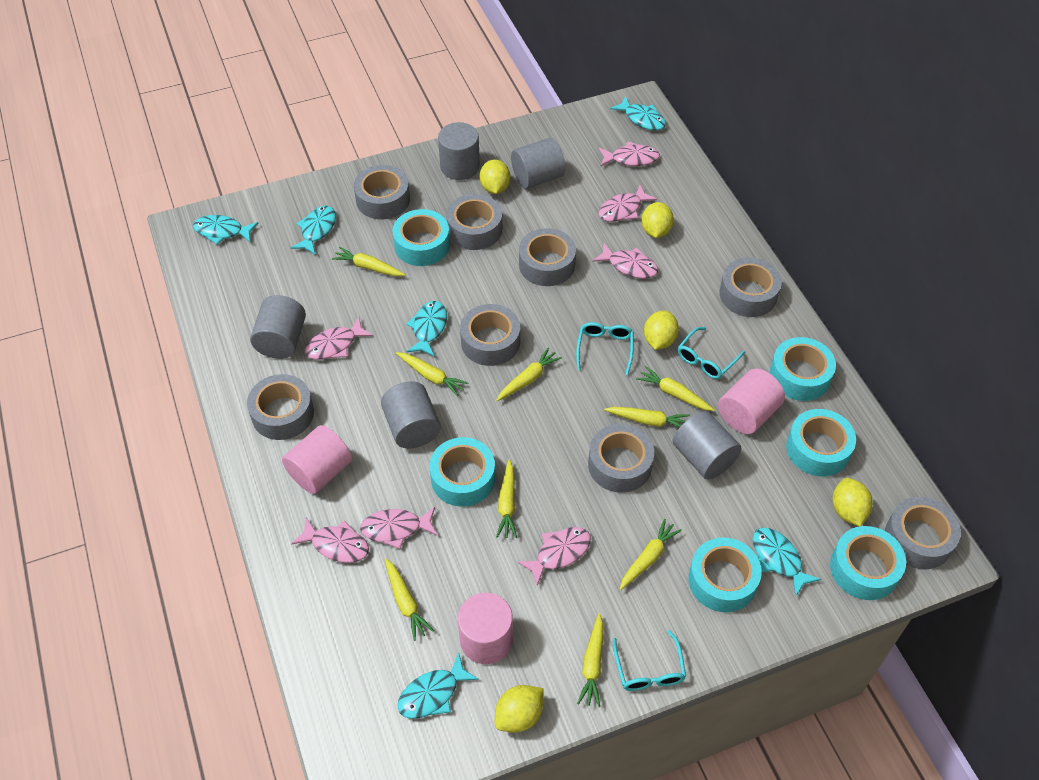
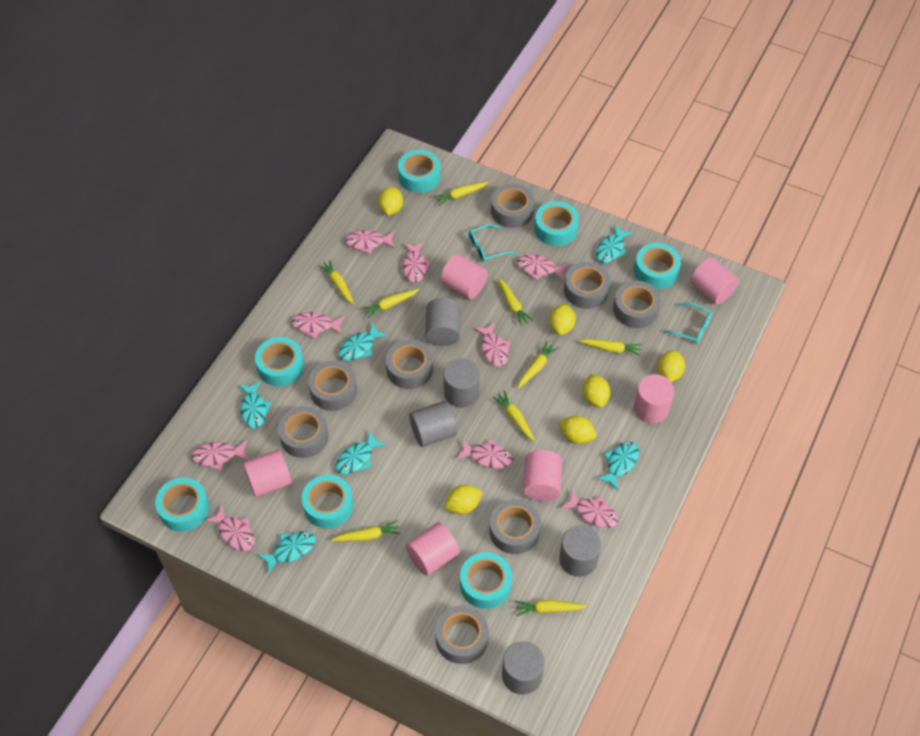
pink cylinder: [282,425,352,494] [458,593,513,664] [718,369,785,434] = 3 -> [243,449,292,497] [405,522,460,576] [440,254,488,299] [523,450,562,501] [634,374,674,423] [690,257,739,304] = 6
pink fish: [291,518,369,563] [305,317,373,360] [360,507,438,549] [517,527,591,586] [592,243,658,279] [599,142,660,166] [599,185,657,222] = 7 -> [191,440,248,471] [205,505,255,551] [291,312,345,339] [345,230,395,254] [402,242,432,283] [456,439,513,469] [474,323,510,367] [517,255,568,281] [561,490,619,528] = 9
turquoise glasses: [576,322,634,375] [613,630,686,691] [678,327,745,379] = 3 -> [468,224,515,262] [663,303,712,344] = 2
turquoise tape: [392,209,450,266] [429,437,495,507] [688,537,761,612] [770,337,836,401] [786,409,856,476] [830,526,906,600] = 6 -> [155,478,209,532] [255,337,304,386] [302,475,353,529] [398,150,440,193] [460,552,512,609] [534,201,579,246] [634,243,681,289] = 7
yellow lemon: [479,159,511,194] [495,685,544,733] [641,202,674,238] [644,310,679,350] [832,478,873,527] = 5 -> [378,187,403,215] [444,485,483,514] [549,304,576,335] [558,416,596,444] [583,374,610,408] [658,350,685,382] = 6

